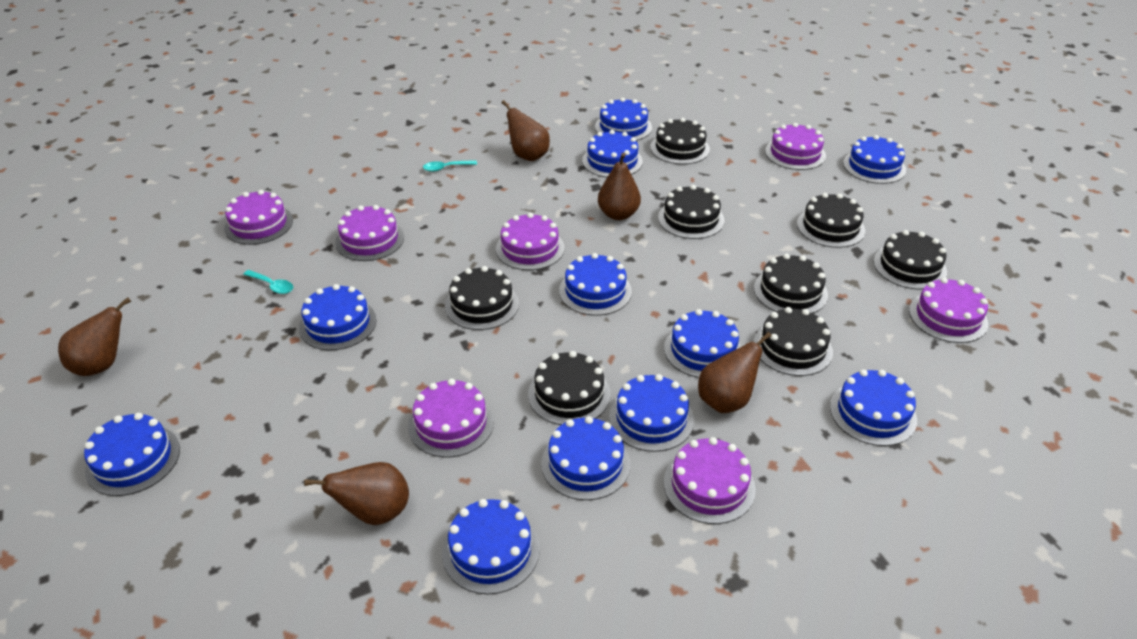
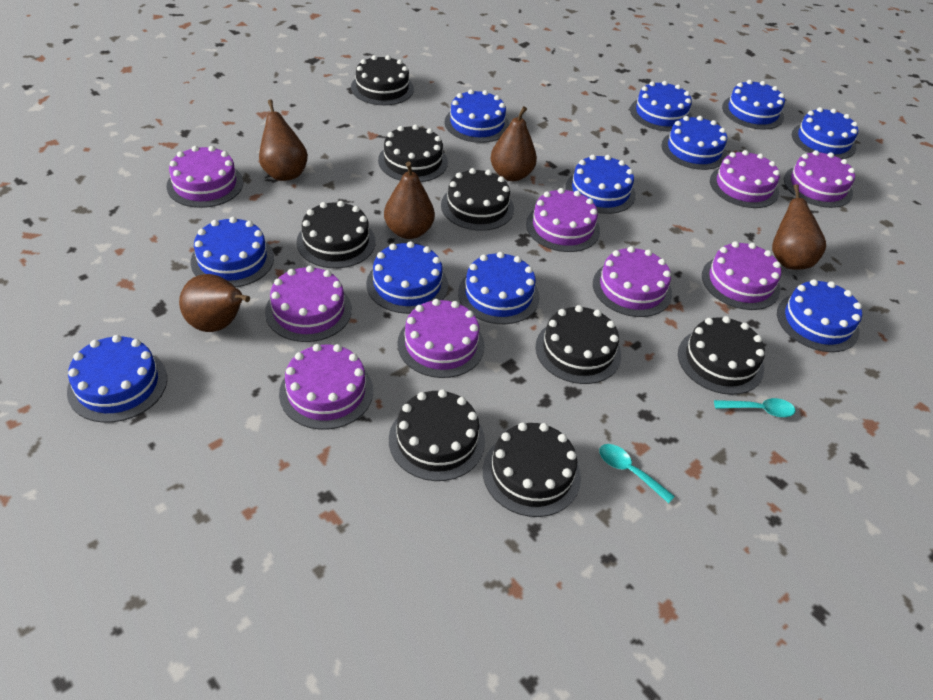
purple cake: [224,190,293,245] [335,205,404,261] [408,379,494,457] [496,213,564,270] [664,437,756,524] [765,123,826,170] [909,278,988,343] = 7 -> [166,146,243,208] [265,266,352,342] [279,344,373,430] [397,299,485,378] [526,188,600,252] [593,246,672,317] [702,241,781,310] [710,150,780,208] [784,150,855,208] = 9

